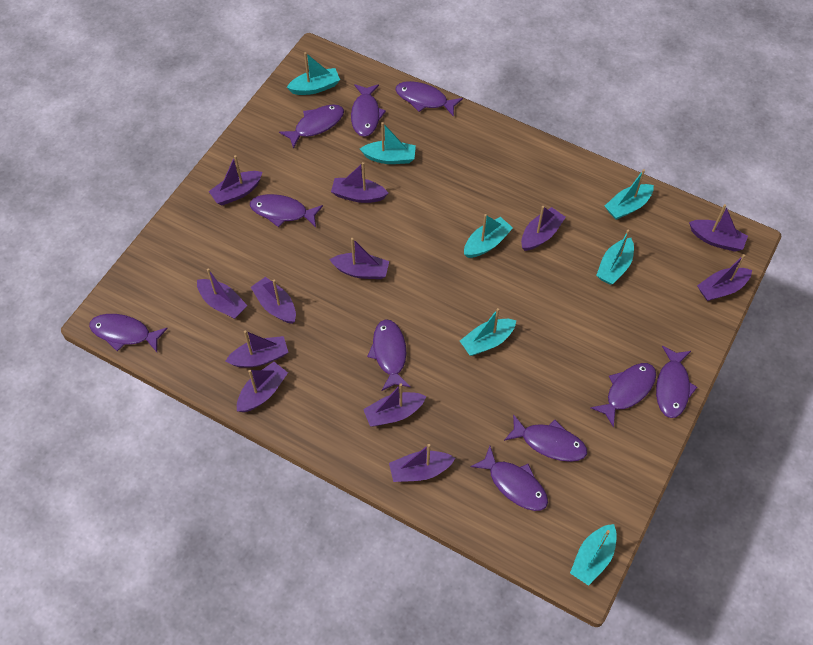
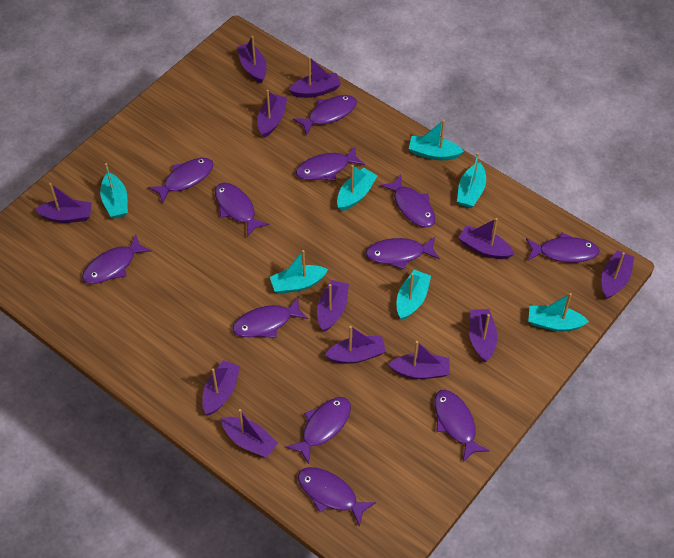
purple fish: [89,314,168,352] [250,194,323,228] [279,104,344,149] [351,84,386,137] [367,319,411,391] [395,81,463,117] [471,446,548,511] [504,414,587,462] [590,363,656,427] [656,346,697,418] = 10 -> [82,235,152,284] [148,158,213,204] [215,183,269,237] [232,297,308,338] [286,397,351,464] [293,95,357,136] [296,146,365,181] [298,467,376,527] [366,237,439,270] [380,175,435,227] [434,390,490,462] [526,232,600,263] = 12

